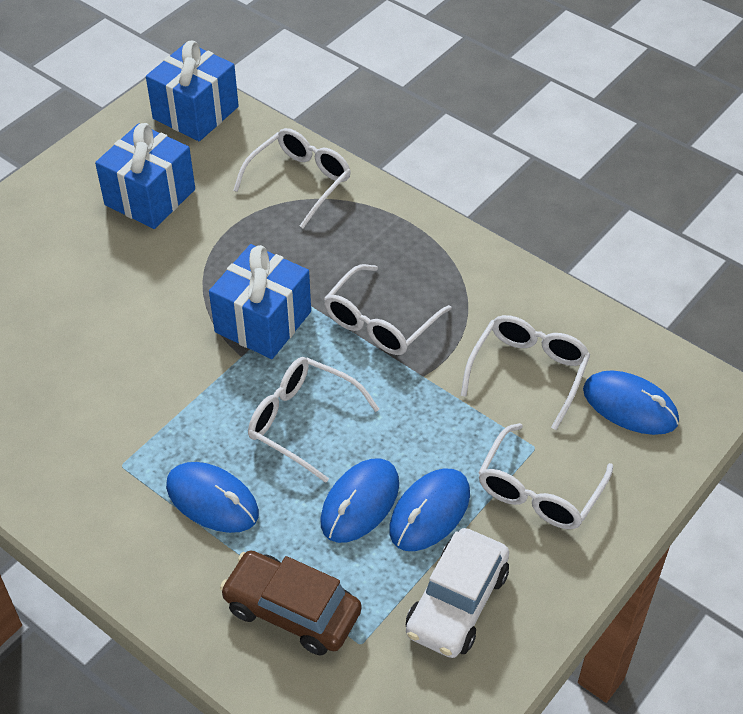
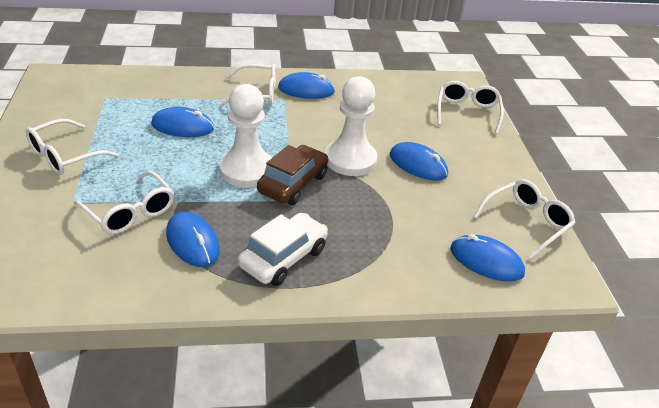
blue gift: [95,123,195,229] [146,41,239,141] [209,244,311,359] = 3 -> none = 0
blue mouse: [166,462,259,533] [320,459,399,543] [389,469,470,551] [583,370,679,435] = 4 -> [151,107,214,137] [166,212,220,267] [278,72,335,99] [390,142,448,181] [450,234,525,282] = 5
white pawn: none = 0 -> [219,84,272,188] [325,76,377,176] = 2

